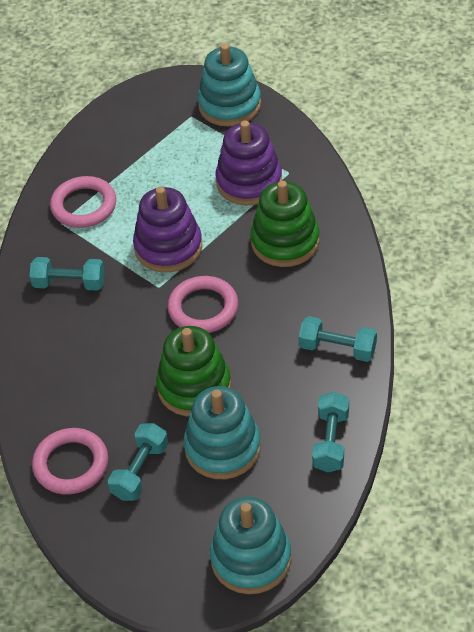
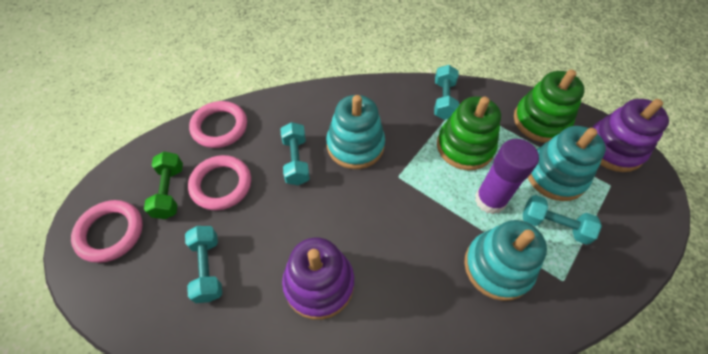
green dumbbell: none = 0 -> [144,151,183,219] = 1
purple glue stick: none = 0 -> [475,139,539,214] = 1

